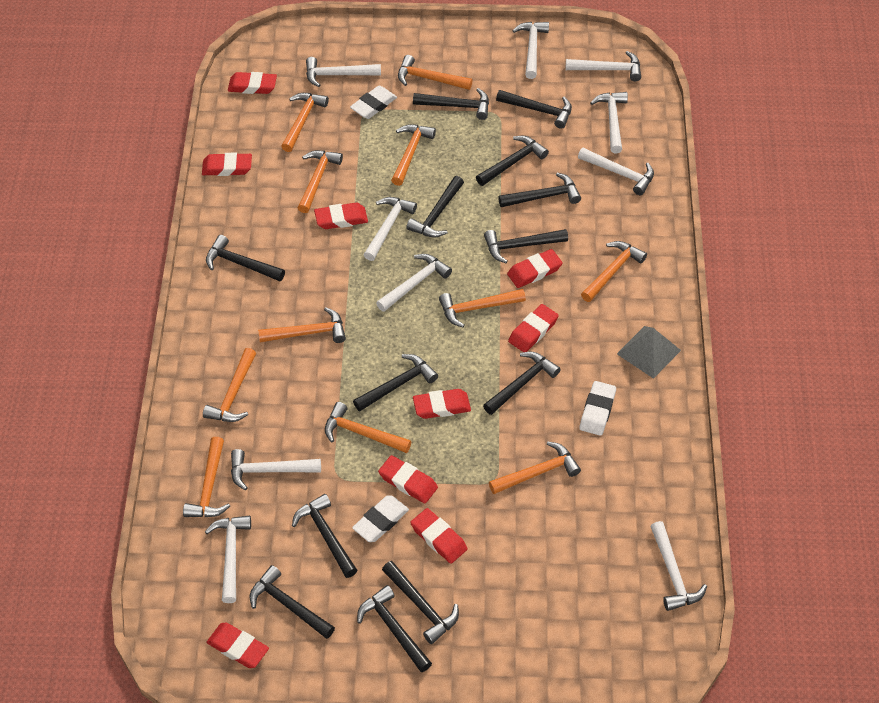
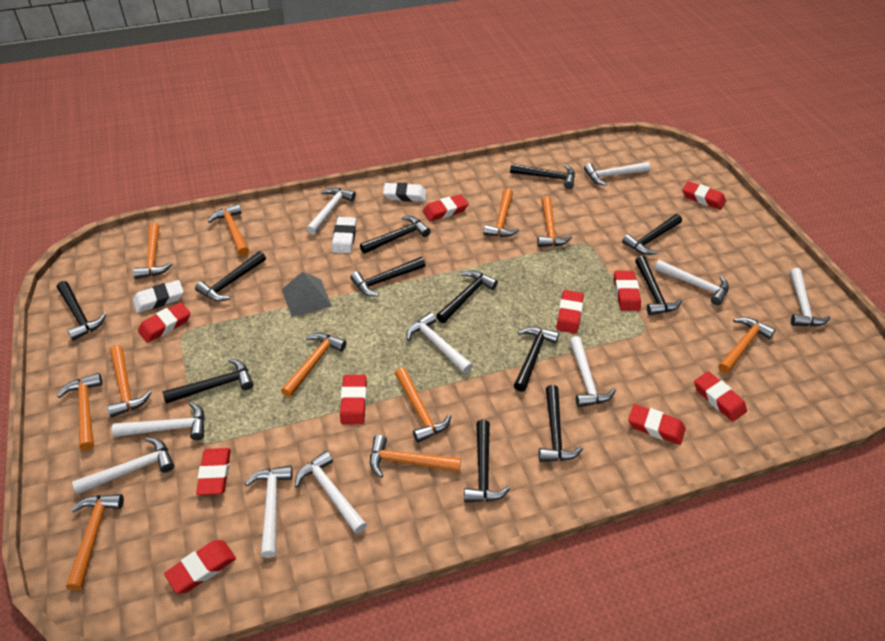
black hammer: [206,235,285,281] [250,565,335,639] [292,494,358,578] [353,354,438,411] [357,585,432,672] [382,561,459,644] [406,176,464,238] [413,88,489,120] [476,136,549,186] [483,352,561,415] [484,229,568,263] [496,90,572,129] [498,173,581,207] = 13 -> [57,281,106,341] [162,359,254,404] [195,251,266,302] [350,257,425,297] [360,216,430,254] [436,271,498,323] [464,420,510,502] [510,163,575,189] [514,327,559,392] [539,385,583,462] [622,214,682,255] [635,256,682,315] = 12
red eraser: [202,153,252,176] [207,623,269,668] [228,72,277,94] [314,203,368,229] [378,455,438,503] [410,508,468,564] [413,389,471,419] [507,249,563,288] [508,304,559,352] = 9 -> [138,302,191,343] [164,540,236,593] [196,448,231,495] [340,375,367,424] [423,194,468,221] [556,290,584,334] [614,271,641,311] [628,404,686,445] [682,181,726,210] [694,371,747,421] = 10

